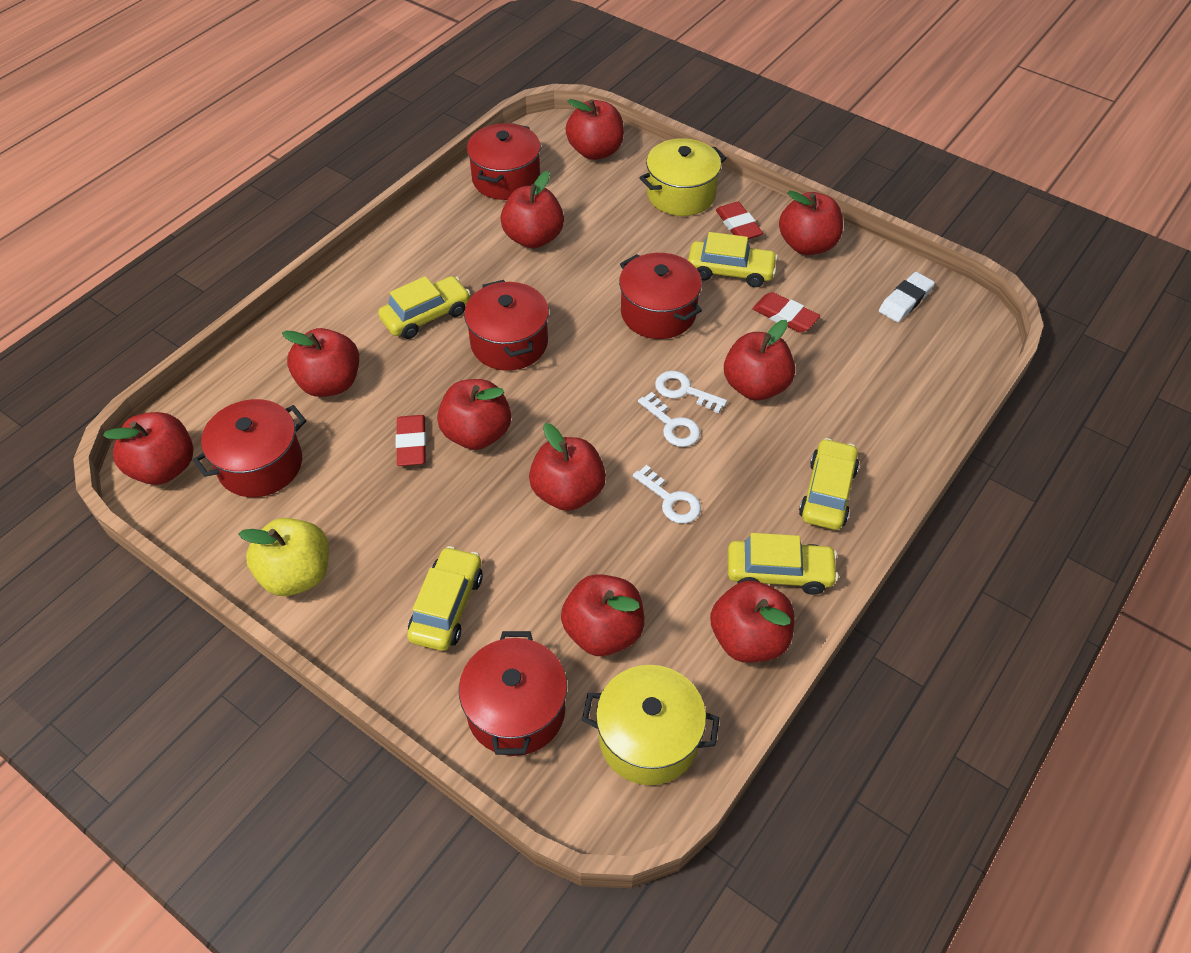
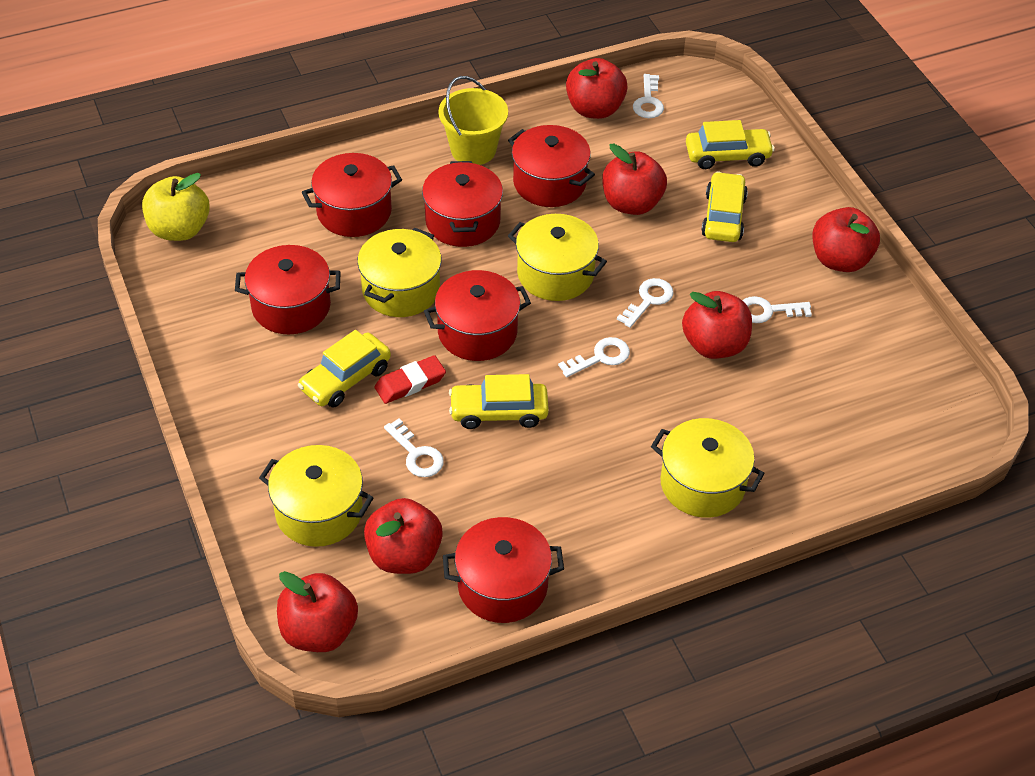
red apple: [103,412,193,485] [282,328,359,397] [437,379,511,450] [501,171,564,248] [529,423,606,511] [561,574,644,656] [566,99,624,160] [710,581,794,663] [724,320,795,401] [779,191,843,255] = 10 -> [277,571,358,652] [364,498,443,574] [566,58,628,119] [602,144,667,215] [682,291,752,359] [813,207,880,272] = 6
red eraser: [396,415,426,466] [716,202,763,239] [753,292,820,333] = 3 -> [374,355,446,404] = 1
red pot: [193,399,306,497] [459,631,567,756] [464,280,549,371] [467,123,541,200] [619,253,702,339] = 5 -> [235,245,341,334] [302,153,402,237] [422,161,503,247] [424,270,531,361] [443,517,564,623] [508,125,595,207] = 6
white eraser: [879,272,935,322] = 1 -> none = 0
white key: [633,465,701,524] [638,392,700,447] [655,371,727,414] = 3 -> [384,418,444,477] [558,337,630,377] [617,278,674,328] [633,74,664,118] [742,296,812,323] = 5
yellow bucket: none = 0 -> [438,76,508,165] = 1
yellow car: [378,276,471,339] [407,546,483,651] [688,232,778,287] [728,533,839,595] [799,438,859,530] = 5 -> [298,330,391,407] [449,374,549,429] [686,120,775,169] [701,172,748,242] = 4
yellow pot: [582,665,720,785] [639,138,727,216] = 2 -> [259,445,374,547] [357,227,441,317] [508,214,607,301] [651,418,765,518] = 4

